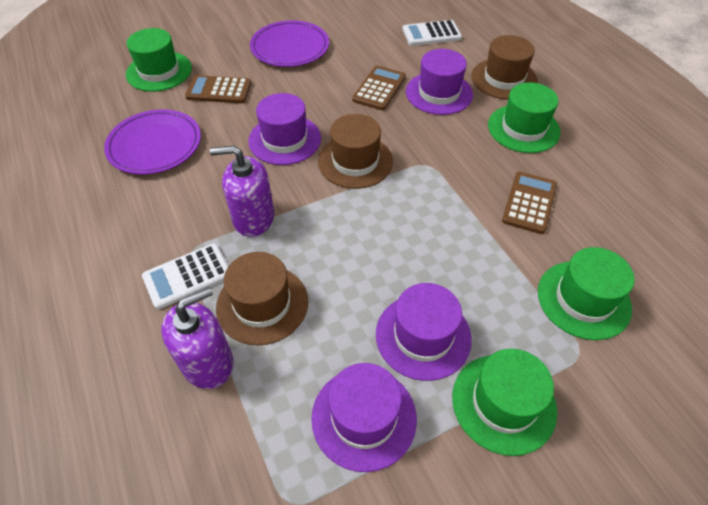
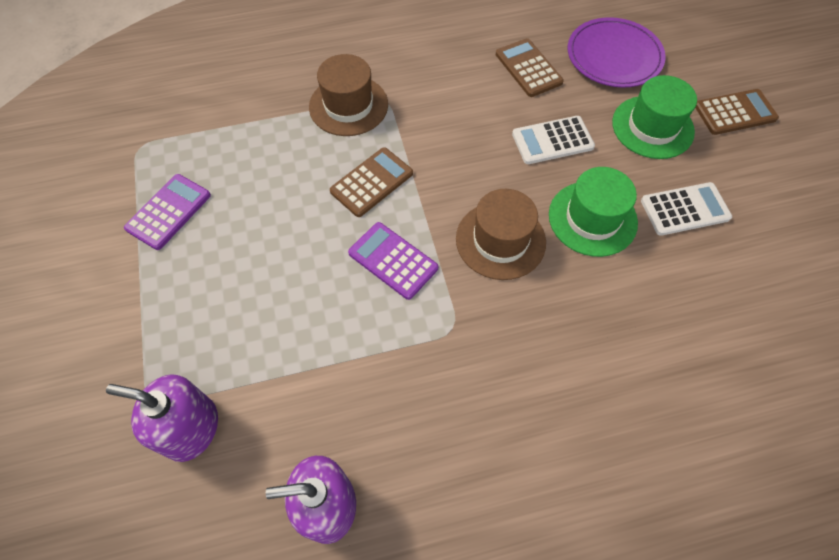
brown hat: [216,252,308,345] [318,114,393,189] [471,35,538,99] = 3 -> [309,54,388,136] [456,189,546,280] = 2
green hat: [126,28,192,92] [452,349,557,456] [488,82,561,153] [538,247,635,340] = 4 -> [549,167,638,257] [612,75,697,159] = 2
purple calculator: none = 0 -> [124,174,211,250] [348,222,438,300] = 2
purple hat: [248,93,321,165] [311,363,417,472] [376,283,472,381] [406,49,473,115] = 4 -> none = 0
purple plate: [104,109,201,174] [250,20,329,67] = 2 -> [568,17,666,88] = 1

